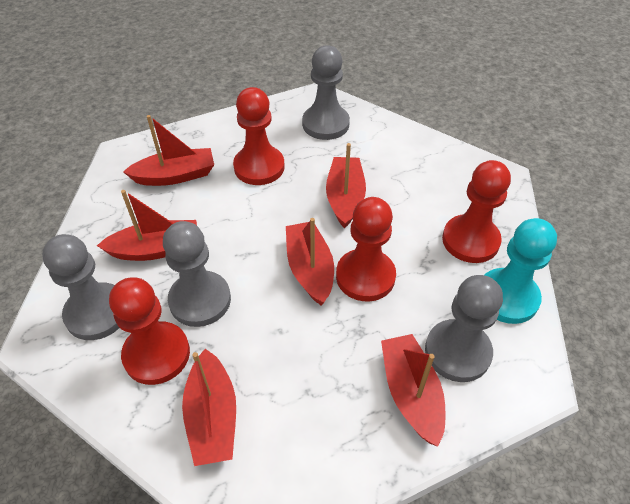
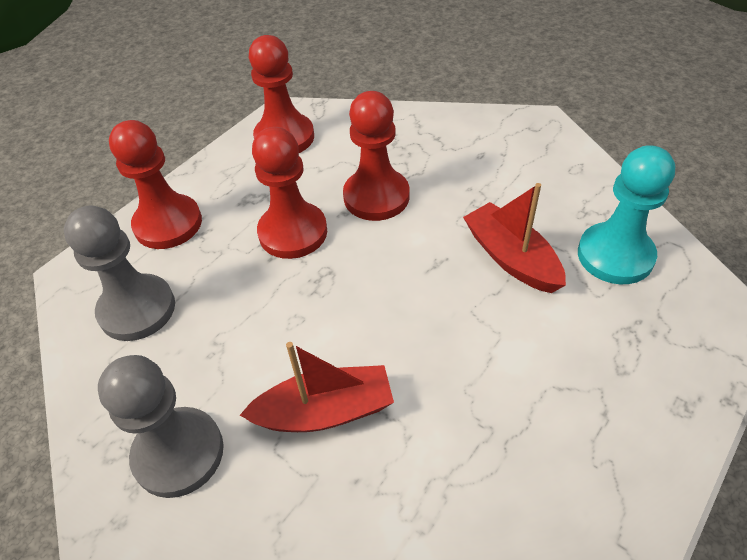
grey pawn: [42,234,120,340] [163,221,231,327] [302,45,350,140] [425,275,503,382] = 4 -> [64,206,175,341] [98,355,224,498] = 2
red boat: [97,190,197,261] [123,115,214,186] [182,349,236,466] [286,218,334,305] [326,143,366,229] [381,334,445,447] = 6 -> [240,342,394,432] [463,183,566,293] = 2

